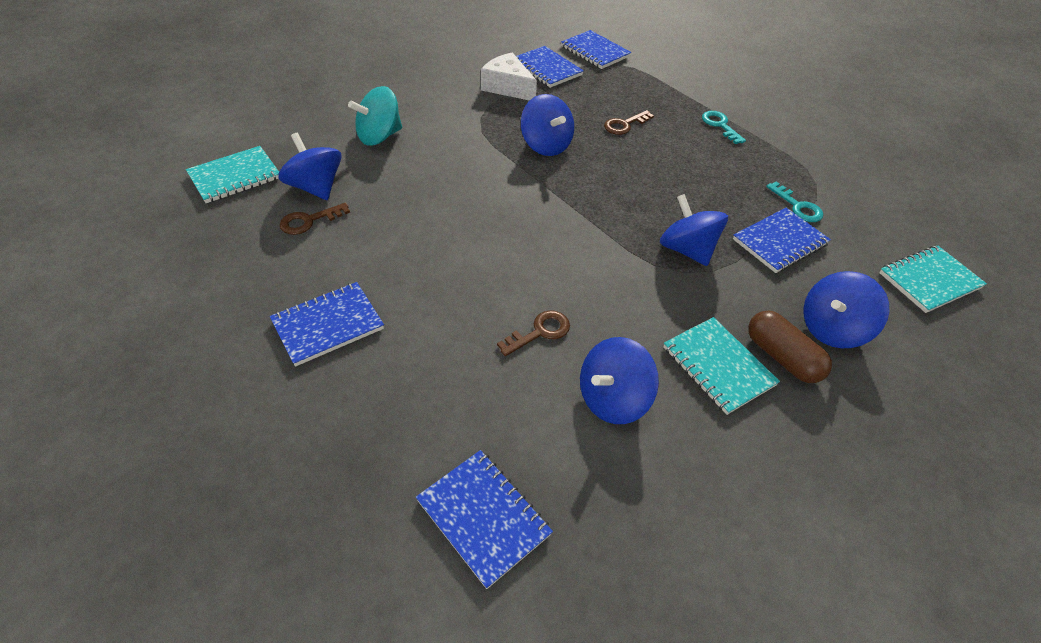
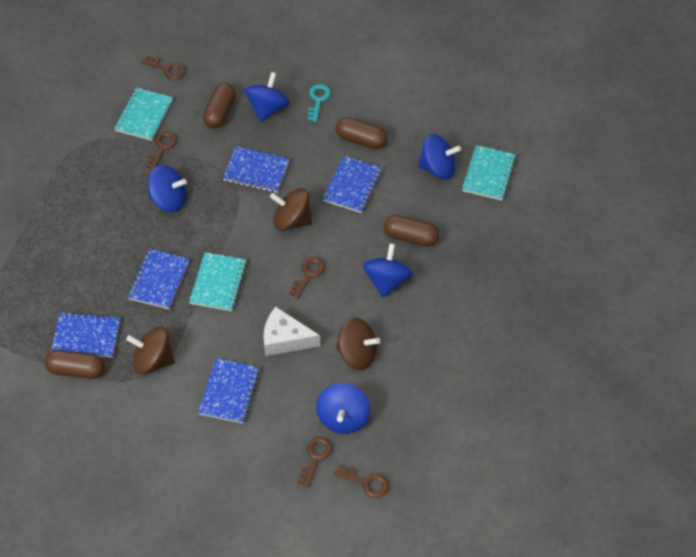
brown capsule: [748,311,832,383] = 1 -> [44,350,105,379] [203,83,236,128] [336,117,388,149] [384,215,439,247] = 4
brown key: [280,203,350,235] [497,310,570,356] [604,110,654,135] = 3 -> [141,56,186,80] [146,131,177,170] [289,257,326,299] [298,437,333,487] [334,465,389,498] = 5
brown spinning top: none = 0 -> [126,327,175,374] [270,188,312,231] [336,318,380,370] = 3
turquoise key: [702,111,746,144] [766,181,823,222] = 2 -> [307,84,331,122] = 1
turquoise spinning top: [348,86,402,146] = 1 -> none = 0

